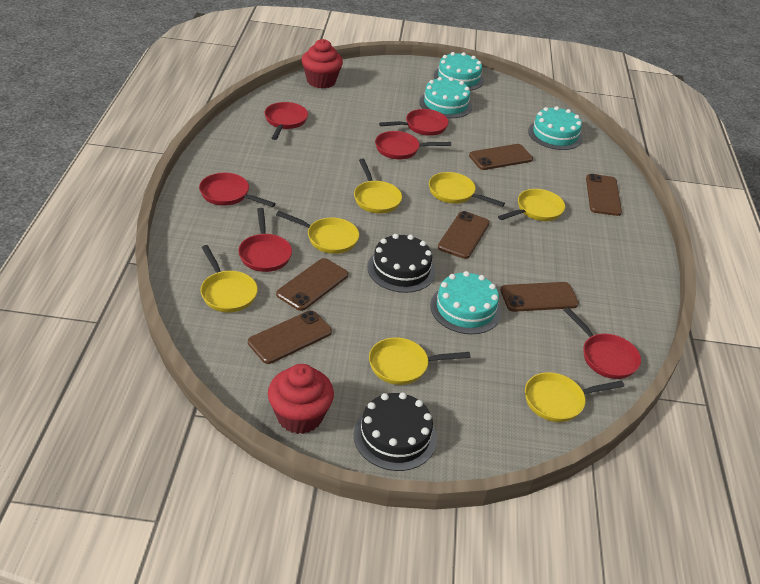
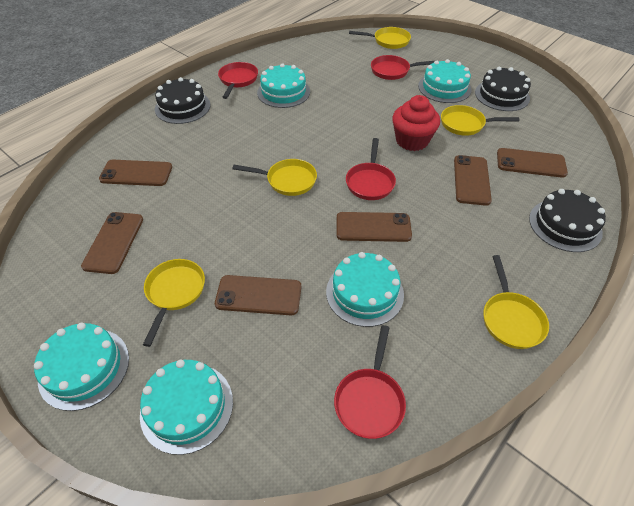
black cake: [353,392,437,471] [367,234,436,293] = 2 -> [155,77,211,124] [475,67,531,111] [529,189,606,252] = 3
red cupcake: [268,364,334,434] [302,39,343,88] = 2 -> [392,95,440,151] = 1
red pan: [199,173,276,207] [238,208,292,272] [264,102,308,140] [375,131,451,159] [379,109,449,136] [564,307,641,379] = 6 -> [218,62,258,99] [334,325,406,439] [346,138,396,200] [371,55,438,80] = 4
turquoise cake: [419,77,472,118] [430,271,501,334] [434,52,484,91] [528,106,583,150] = 4 -> [34,323,129,411] [140,360,233,455] [257,63,310,108] [326,252,404,327] [418,59,471,103] = 5
yellow pan: [200,245,258,313] [276,211,359,254] [354,159,402,214] [369,337,470,385] [429,172,505,207] [498,189,565,221] [525,372,624,422] = 7 -> [143,259,205,347] [232,159,317,196] [349,27,411,49] [441,105,519,136] [484,255,549,349] = 5

